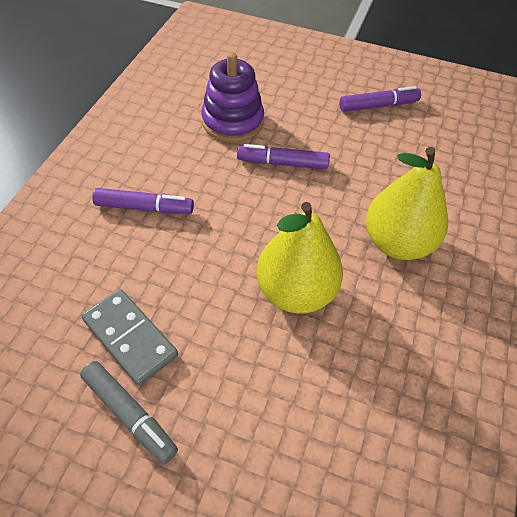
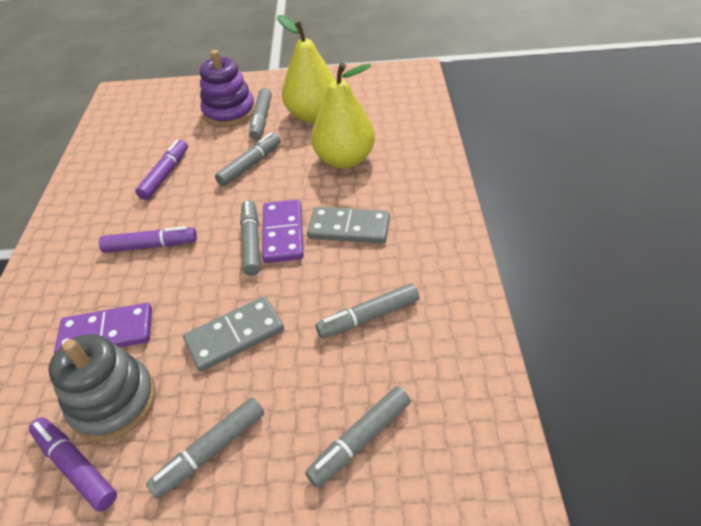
grey domino: [81,289,178,386] = 1 -> [183,296,284,372] [307,207,390,244] = 2
grey marker: [80,361,178,464] = 1 -> [146,397,264,499] [215,132,281,186] [240,200,261,276] [249,88,272,140] [305,386,411,488] [316,283,419,338] = 6
grey stacking toy: none = 0 -> [48,334,156,441] = 1
purple domino: none = 0 -> [54,303,152,354] [262,200,304,263] = 2

